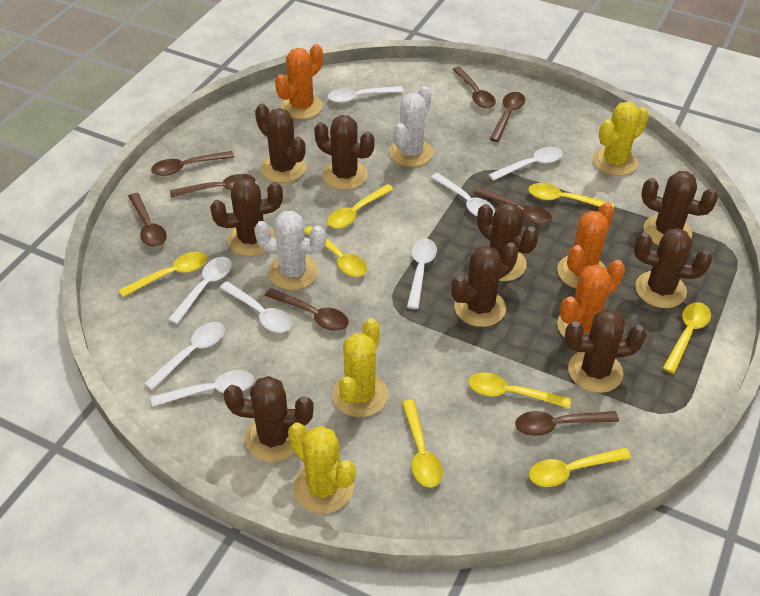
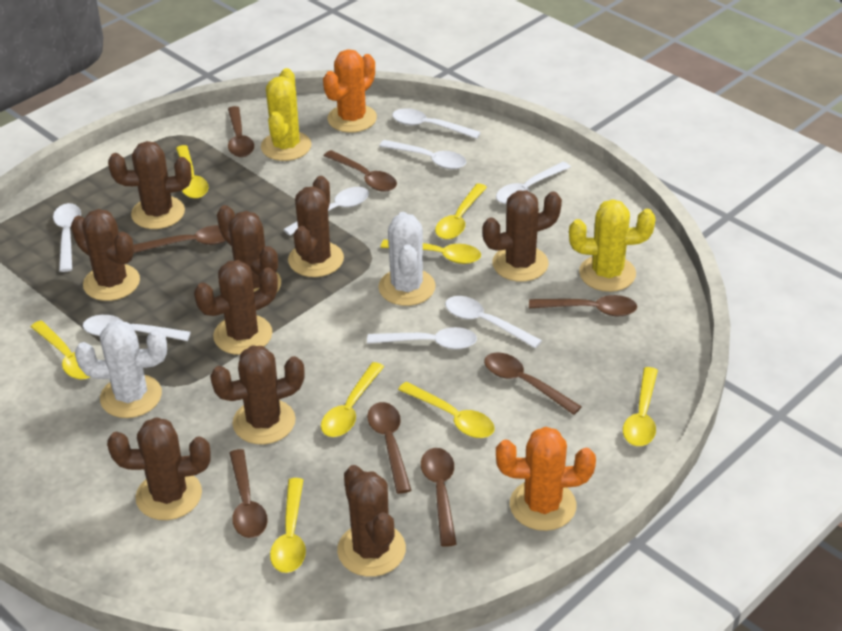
orange cactus: [275,44,323,119] [557,202,614,289] [557,260,625,338] = 3 -> [323,49,377,133] [496,427,596,531] = 2
yellow cactus: [288,423,356,514] [332,318,388,417] [593,102,649,176] = 3 -> [261,68,311,161] [569,199,655,292] = 2

